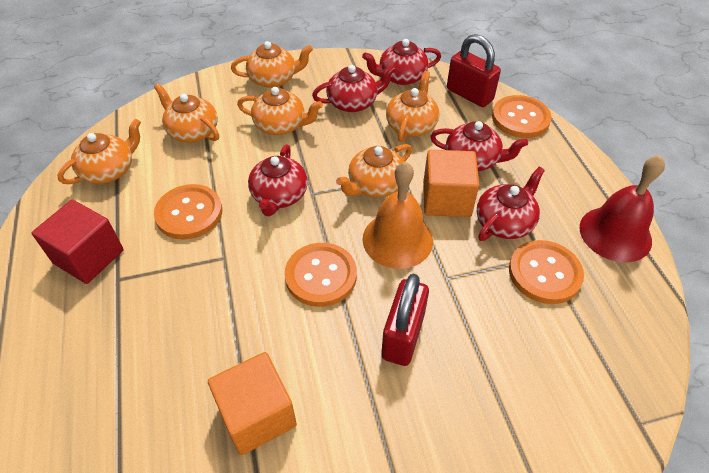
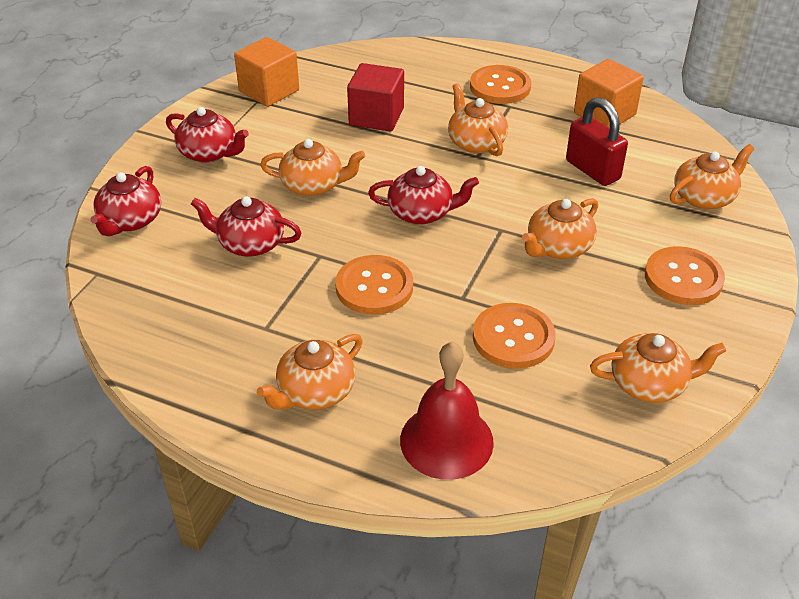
orange bell: [362,161,433,269] = 1 -> none = 0
red padlock: [381,274,429,366] [447,34,501,107] = 2 -> [566,97,628,186] = 1
red teapot: [248,145,308,216] [312,65,396,112] [362,39,441,85] [430,121,528,171] [477,167,545,241] = 5 -> [90,166,161,236] [166,107,249,163] [191,196,301,257] [368,166,479,225] = 4

